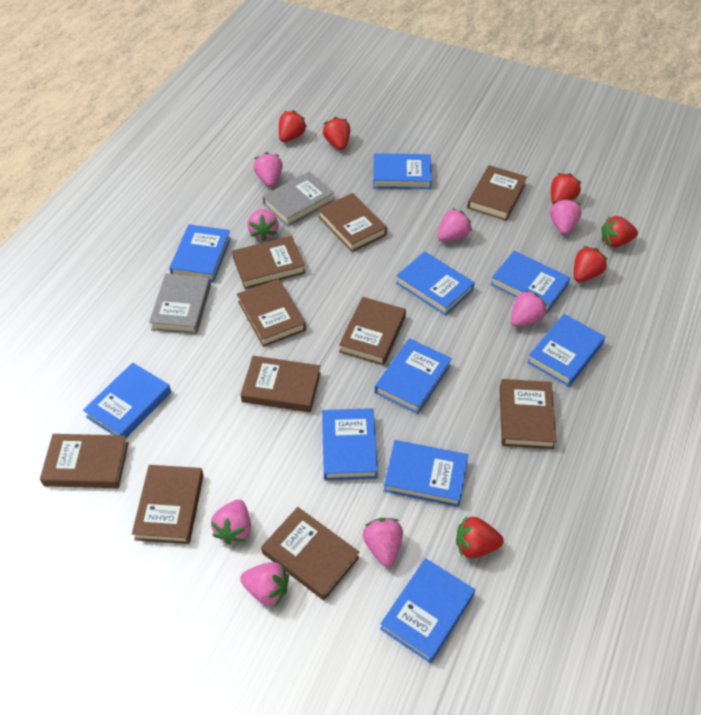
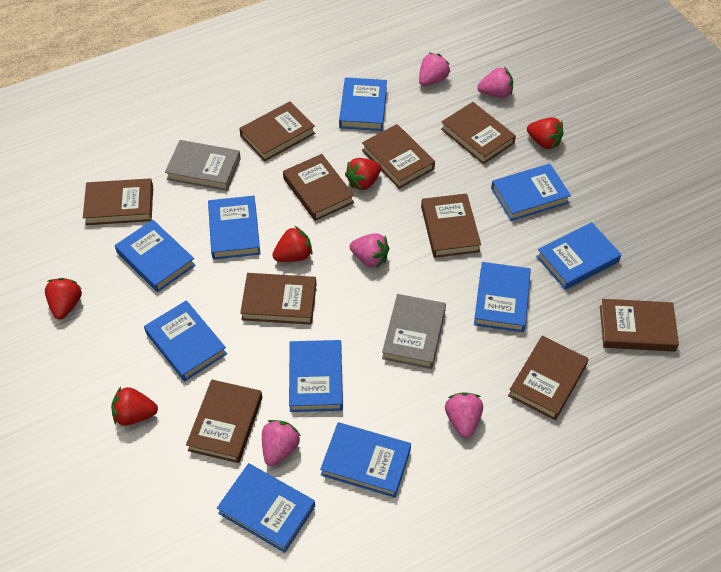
pink strawberry: [211,499,251,545] [240,562,289,606] [247,209,279,242] [253,152,283,187] [363,518,403,567] [437,208,472,242] [510,290,547,327] [550,198,581,235] = 8 -> [262,420,301,466] [350,233,389,268] [419,53,450,86] [445,392,483,438] [477,67,513,98] = 5
red strawberry: [279,110,307,142] [323,117,350,150] [456,516,504,558] [551,173,581,205] [574,246,608,282] [601,216,638,247] = 6 -> [45,278,82,319] [111,387,158,426] [272,226,313,262] [345,158,381,191] [527,117,564,149] = 5

